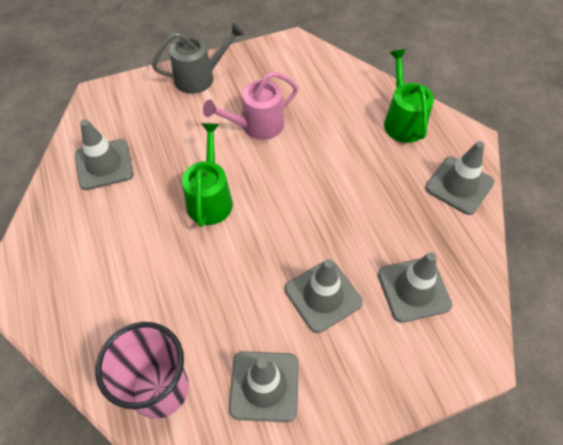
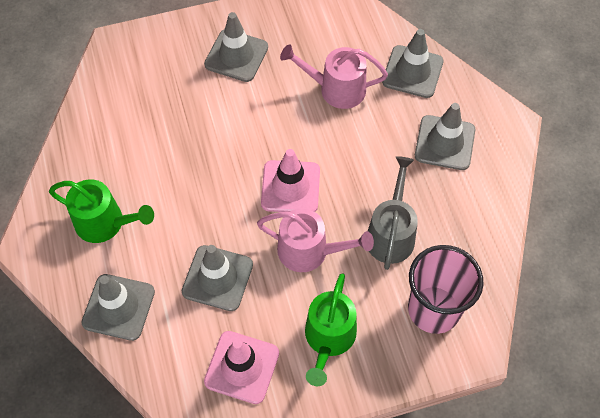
pink traffic cone: none = 0 -> [204,331,279,404] [261,149,320,212] = 2
pink watering can: [203,72,298,140] = 1 -> [257,208,374,272] [280,44,388,109] = 2

